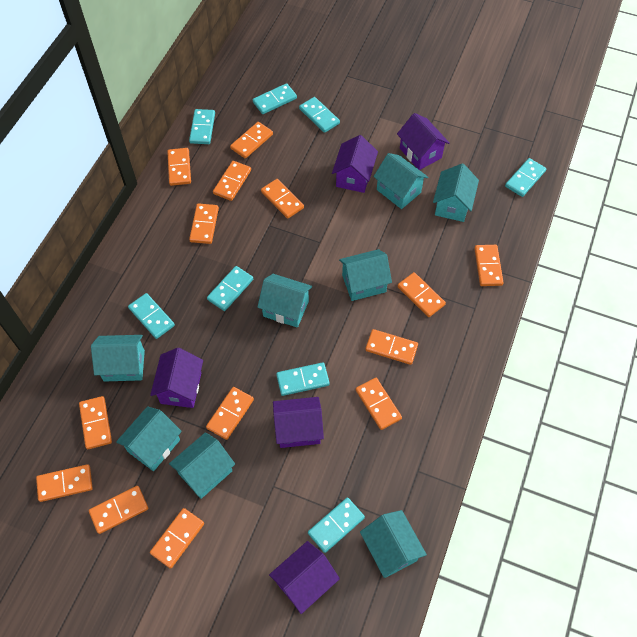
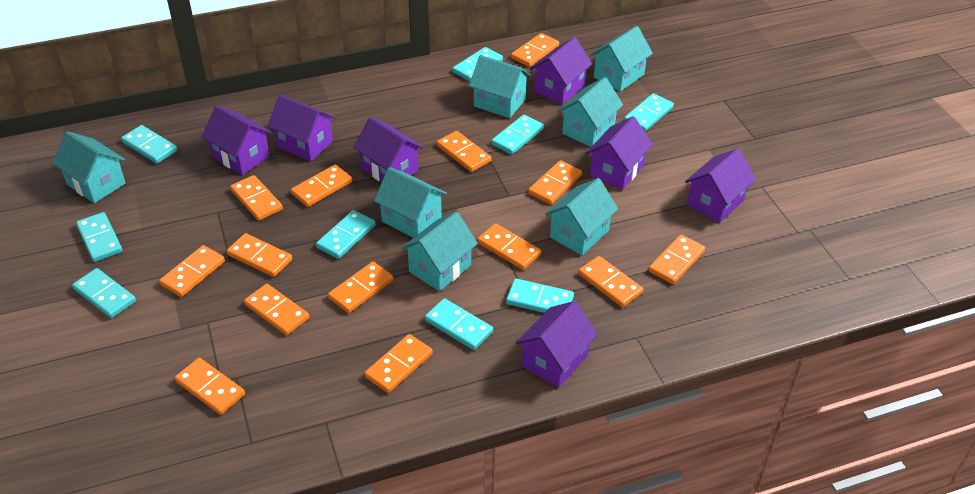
purple house: [150,348,203,408] [269,541,340,614] [273,397,324,448] [332,135,378,193] [397,113,449,170] = 5 -> [202,105,272,175] [267,95,336,162] [354,117,423,182] [516,301,598,388] [530,37,592,105] [586,116,653,190] [685,148,756,223] = 7
turquoise domino: [128,293,175,339] [189,109,215,144] [207,266,253,311] [253,83,297,114] [276,362,330,396] [299,97,340,133] [308,497,365,553] [505,158,546,197] = 8 -> [72,268,136,318] [76,212,122,262] [121,125,177,163] [316,210,376,259] [425,298,493,350] [452,47,503,81] [491,114,544,155] [506,279,574,313] [624,93,674,132] = 9
turquoise house: [91,335,145,382] [116,406,182,471] [169,432,235,499] [257,274,312,328] [339,249,392,301] [360,510,427,578] [373,153,428,209] [433,163,479,222] = 8 -> [52,131,126,203] [374,167,447,238] [401,212,478,291] [469,55,531,118] [545,178,618,255] [558,77,623,147] [590,26,653,92] = 7

